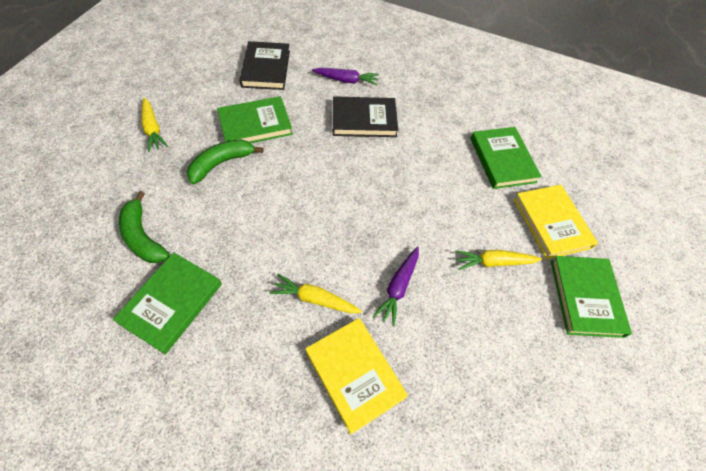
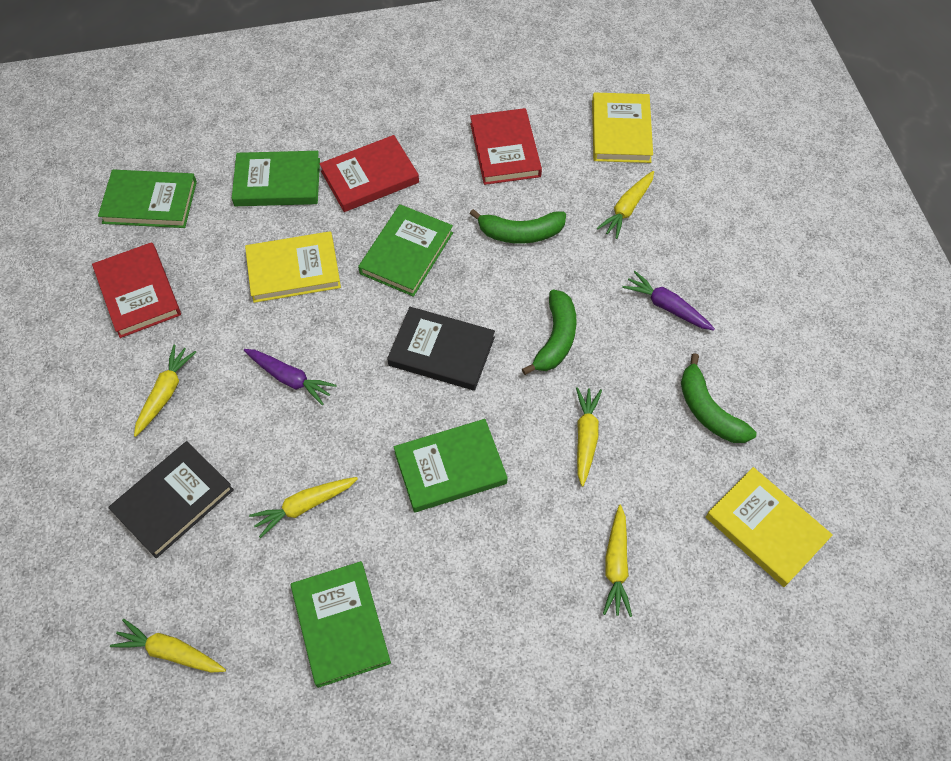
green banana: [119,191,170,263] [187,139,264,184] = 2 -> [470,209,566,244] [522,290,577,375] [681,353,756,443] = 3
green book: [113,252,222,354] [217,96,293,143] [470,127,542,189] [551,256,632,338] = 4 -> [98,169,197,228] [232,151,320,206] [291,561,391,688] [358,204,453,297] [394,419,508,512] = 5
red book: none = 0 -> [92,242,181,338] [319,135,419,212] [470,108,542,185] = 3
yellow book: [305,318,408,434] [514,185,598,259] = 2 -> [245,231,341,303] [592,93,653,163] [706,467,833,587] = 3
yellow carrot: [142,97,168,152] [269,274,362,313] [455,250,542,270] = 3 -> [110,619,226,673] [134,344,196,437] [249,477,358,538] [576,387,602,487] [597,171,654,239] [603,505,632,617] = 6

